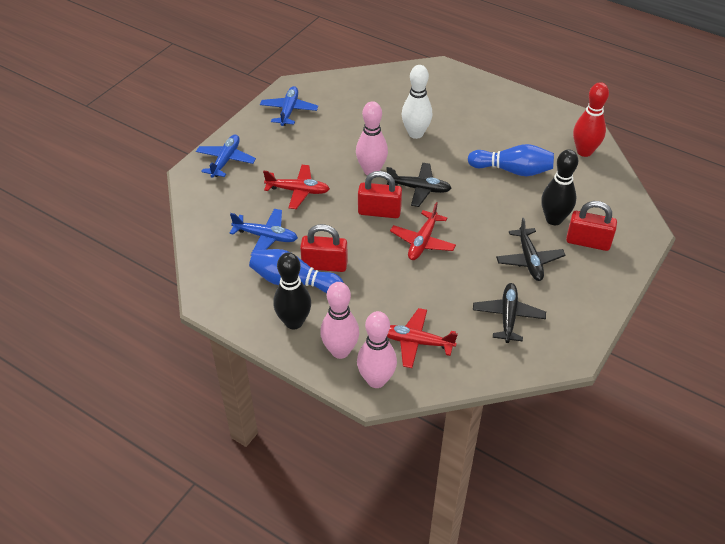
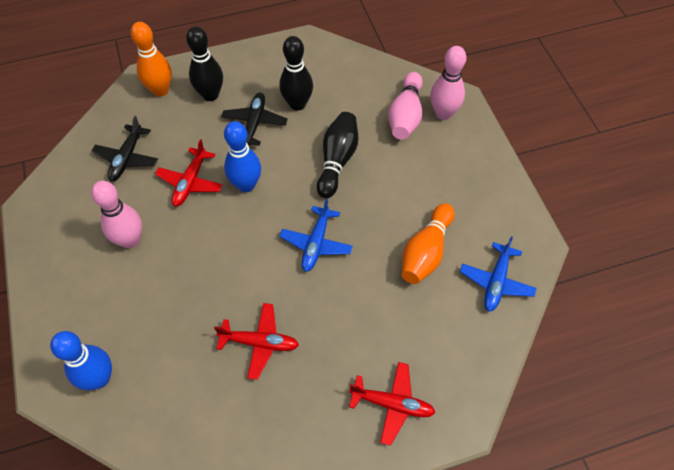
black bowling pin: [273,252,311,330] [541,149,578,225] = 2 -> [186,26,223,101] [279,36,313,111] [317,112,358,198] = 3
black plane: [386,163,451,207] [473,283,546,343] [496,218,565,281] = 3 -> [92,116,158,181] [221,93,287,146] = 2
blue plane: [196,134,256,178] [229,209,298,256] [260,86,318,126] = 3 -> [279,198,353,272] [460,236,536,312] = 2
orange bowling pin: none = 0 -> [131,22,172,97] [402,203,455,284] = 2
red bowling pin: [573,82,609,157] = 1 -> none = 0
red padlock: [300,224,348,272] [358,171,402,218] [566,201,617,251] = 3 -> none = 0
white bowling pin: [402,65,432,139] = 1 -> none = 0

